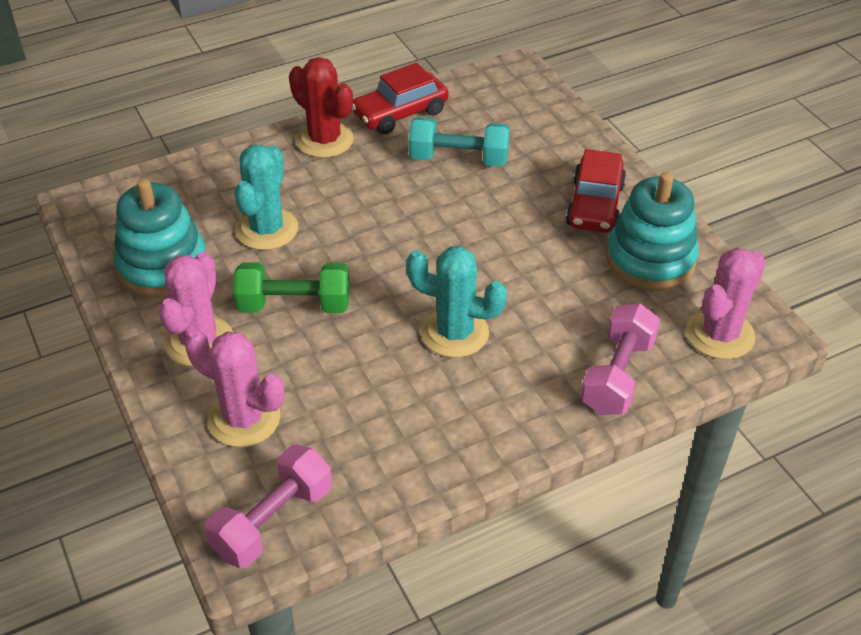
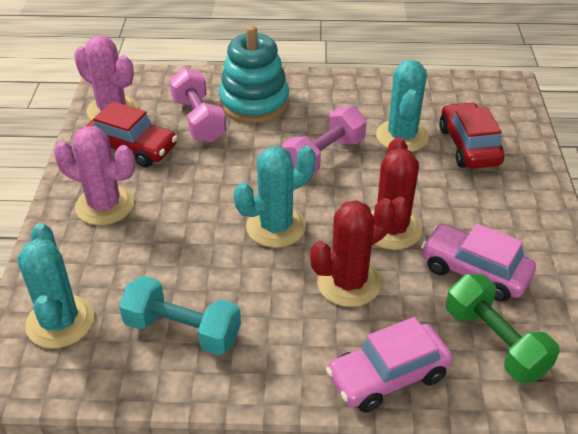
pink cactus: [159,252,233,367] [185,330,284,447] [686,248,766,359] = 3 -> [54,126,135,225] [74,35,138,120] = 2
pink car: none = 0 -> [326,317,453,413] [421,223,536,302] = 2
red cactus: [289,57,354,158] = 1 -> [310,198,395,307] [371,137,422,250] = 2
turquoise cactus: [235,144,298,250] [406,246,507,358] = 2 -> [17,223,94,349] [234,146,316,248] [376,60,429,152] = 3
turquoise stacking toy: [114,178,207,297] [606,172,699,291] = 2 -> [219,25,289,123] = 1

